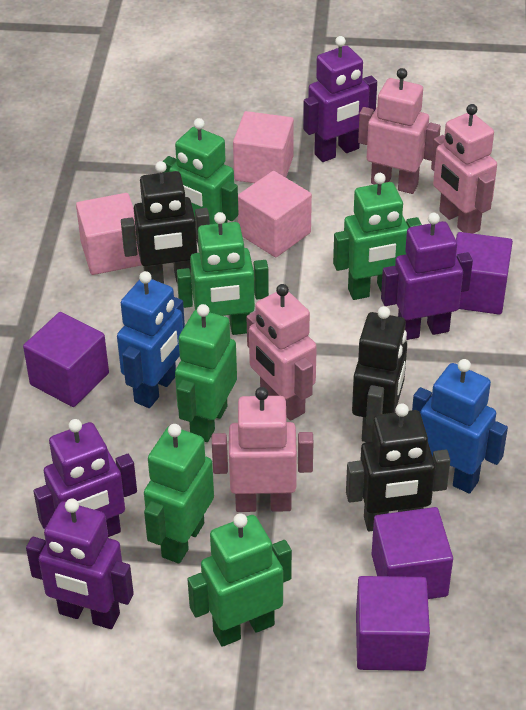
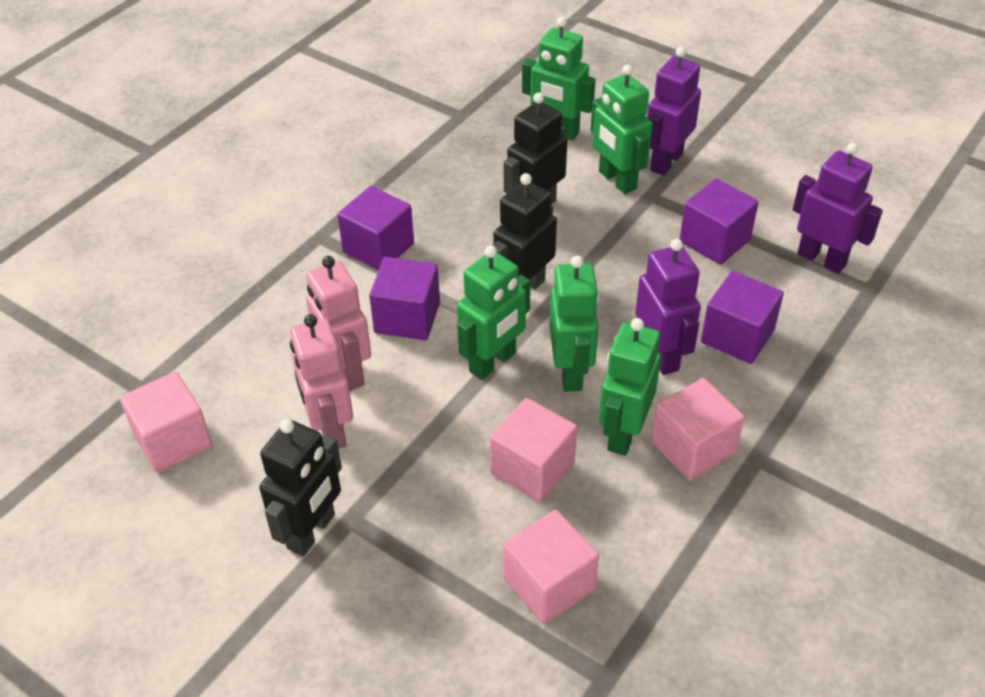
blue robot: [117,271,185,408] [412,359,508,494] = 2 -> none = 0
green robot: [144,424,214,563] [163,118,239,224] [175,304,237,442] [177,212,269,335] [187,513,292,647] [333,173,422,300] = 6 -> [457,246,530,380] [522,17,596,141] [549,256,599,391] [591,65,652,194] [599,318,661,456] = 5
pink cube: [76,193,142,275] [233,111,294,183] [238,171,312,257] = 3 -> [120,371,212,473] [490,398,577,502] [503,510,599,625] [651,378,744,481] = 4
pink robot: [212,387,313,512] [247,284,317,421] [358,68,441,194] [431,104,497,234] = 4 -> [290,314,353,449] [306,256,371,391] = 2
purple robot: [26,499,134,629] [33,419,137,537] [303,36,377,162] [381,213,473,340] = 4 -> [635,239,701,375] [647,47,701,176] [793,143,883,274] = 3

